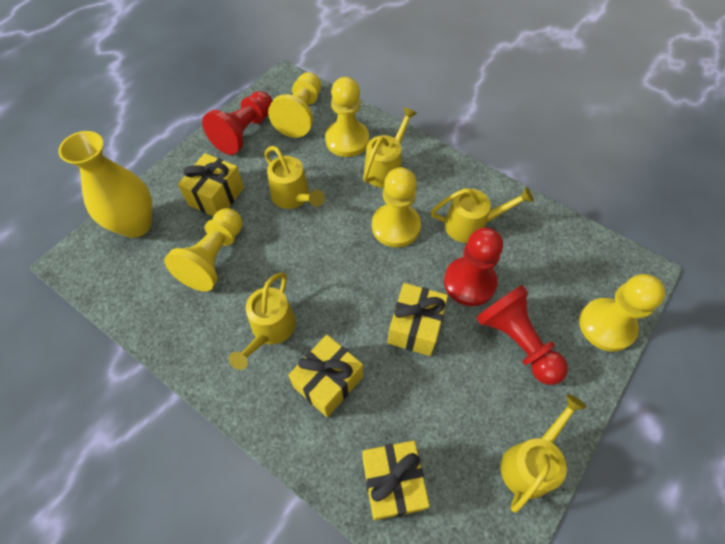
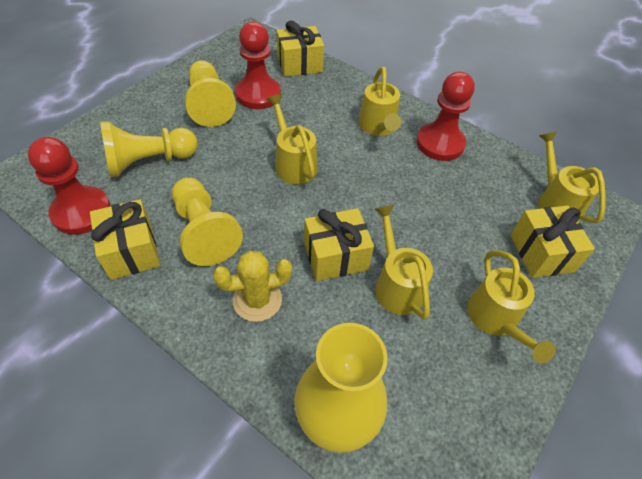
yellow cactus: none = 0 -> [213,251,292,322] = 1
yellow pawn: [164,208,243,292] [268,72,321,138] [325,77,369,157] [372,167,421,247] [579,274,666,352] = 5 -> [100,122,198,177] [172,178,243,266] [185,60,236,127] = 3

